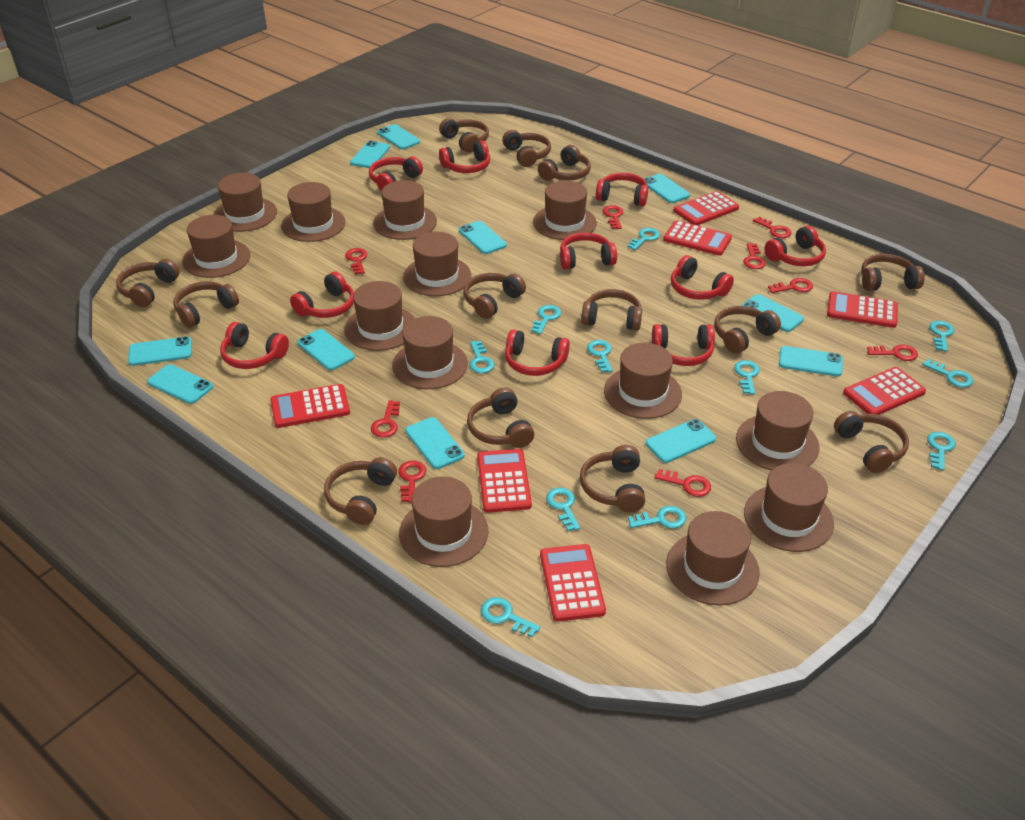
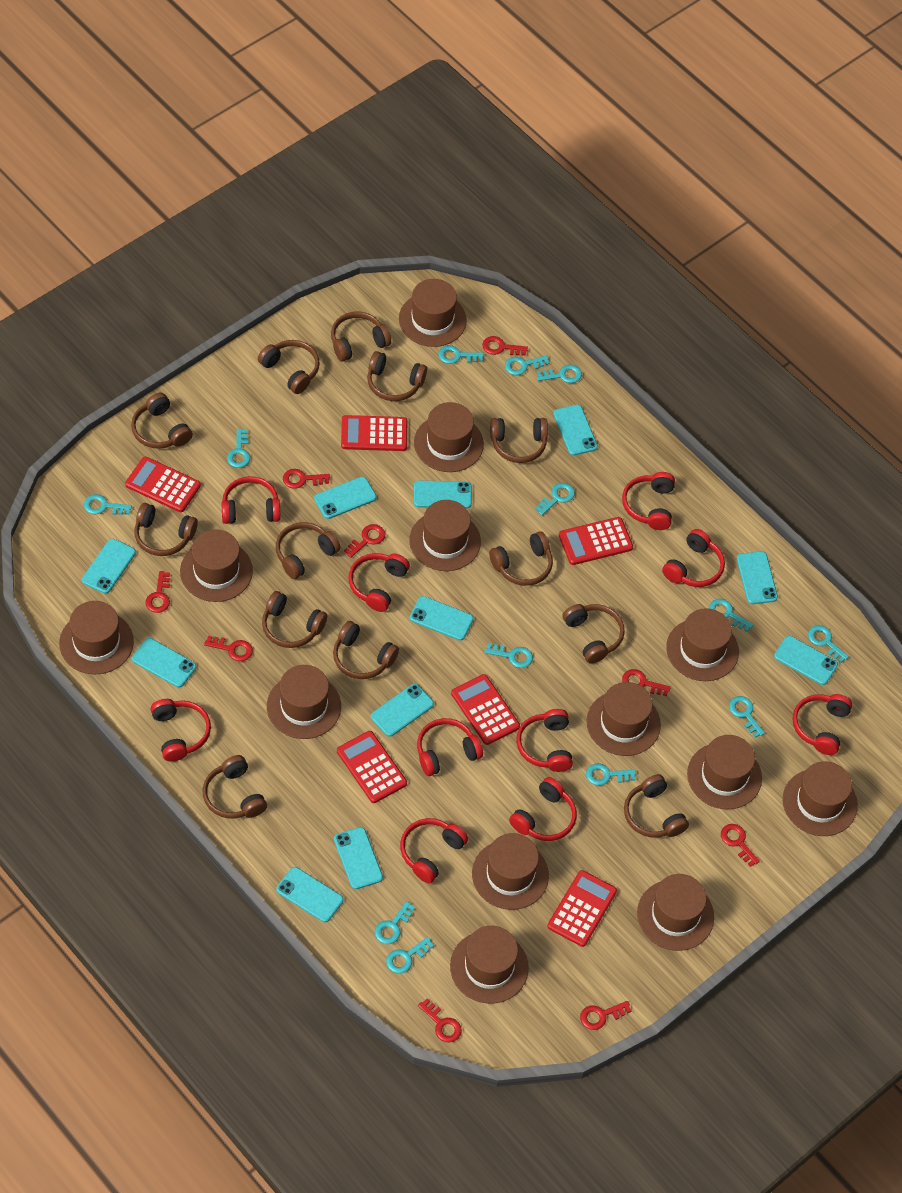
red calculator: [270,384,350,428] [477,449,532,513] [540,544,606,622] [663,220,732,256] [674,191,739,225] [827,291,898,328] [843,367,926,415] = 7 -> [125,457,201,512] [337,731,407,803] [341,415,407,451] [451,674,520,745] [547,870,617,947] [559,517,633,565] = 6
turquoise key: [469,341,494,373] [481,597,541,637] [531,305,561,334] [546,488,580,531] [587,340,613,373] [627,228,660,250] [628,506,686,529] [734,360,760,395] [922,359,973,388] [927,432,956,471] [929,321,955,352] = 11 -> [84,494,132,515] [227,429,250,468] [374,901,415,944] [386,937,434,973] [438,345,484,364] [484,644,533,668] [505,355,549,375] [535,483,575,515] [537,364,582,383] [586,763,636,786] [709,599,753,632] [729,696,765,738] [808,625,849,663] = 13

